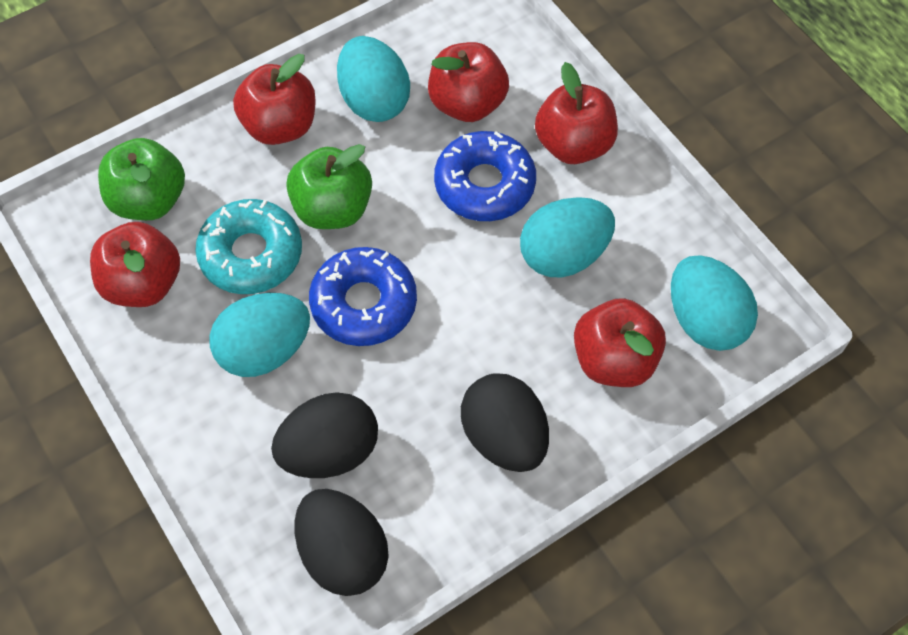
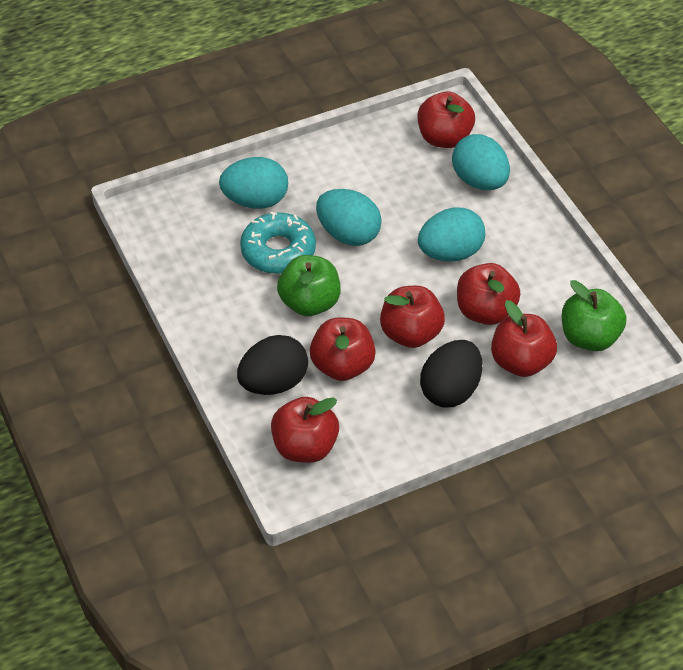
black egg: [271,392,378,478] [294,489,388,596] [461,373,549,472] = 3 -> [237,335,308,395] [420,340,482,408] = 2
blue donut: [309,247,417,346] [434,131,536,221] = 2 -> none = 0
red apple: [90,222,180,307] [233,54,316,145] [428,42,509,122] [535,62,618,164] [574,298,666,387] = 5 -> [271,397,339,463] [310,318,376,381] [380,286,445,348] [417,92,475,148] [457,263,520,325] [491,300,557,377] = 6

